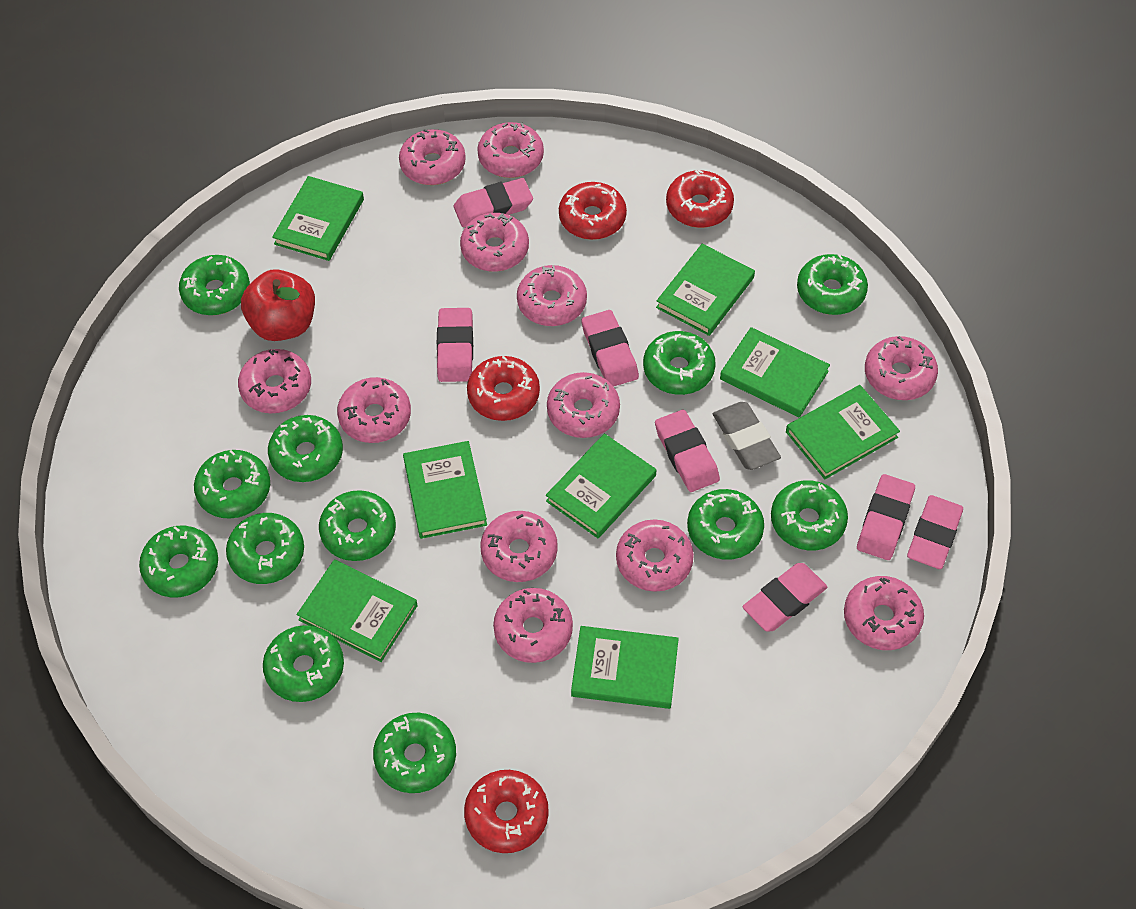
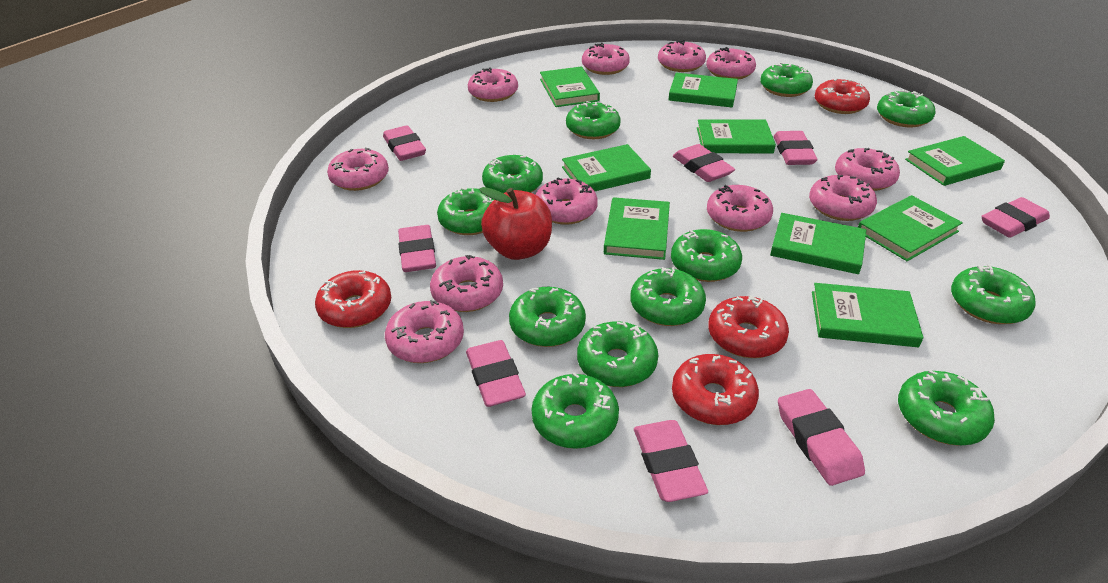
green book: [272,176,364,261] [297,560,418,662] [403,441,487,539] [546,433,656,538] [571,626,679,709] [656,244,755,336] [720,327,830,418] [786,385,900,479] = 8 -> [540,66,600,107] [562,144,651,191] [604,197,670,260] [669,73,738,108] [697,120,776,153] [770,213,866,274] [812,283,923,347] [858,195,963,261] [905,136,1005,186] = 9
grey eraser: [713,402,781,470] = 1 -> none = 0
pink donut: [238,349,311,413] [337,377,411,443] [399,129,466,185] [460,213,529,272] [477,122,544,178] [480,511,558,582] [493,588,573,663] [517,265,587,326] [547,372,620,438] [616,519,694,592] [844,576,924,650] [865,336,938,400] = 12 -> [327,147,389,191] [385,300,464,363] [430,255,503,312] [468,67,518,102] [536,178,598,225] [582,43,630,75] [658,40,706,72] [706,47,756,79] [707,185,773,232] [809,175,877,221] [835,148,900,191] = 11
pink eraser: [437,308,473,382] [454,178,533,227] [581,310,639,387] [655,410,720,492] [742,563,827,632] [857,474,915,560] [907,495,963,569] = 7 -> [383,125,426,161] [398,225,436,272] [466,340,526,407] [634,420,708,502] [673,144,735,182] [774,131,818,165] [778,389,865,486] [981,197,1050,238] = 8

